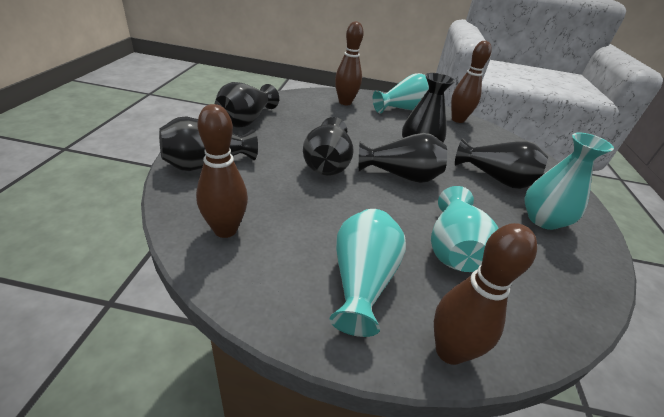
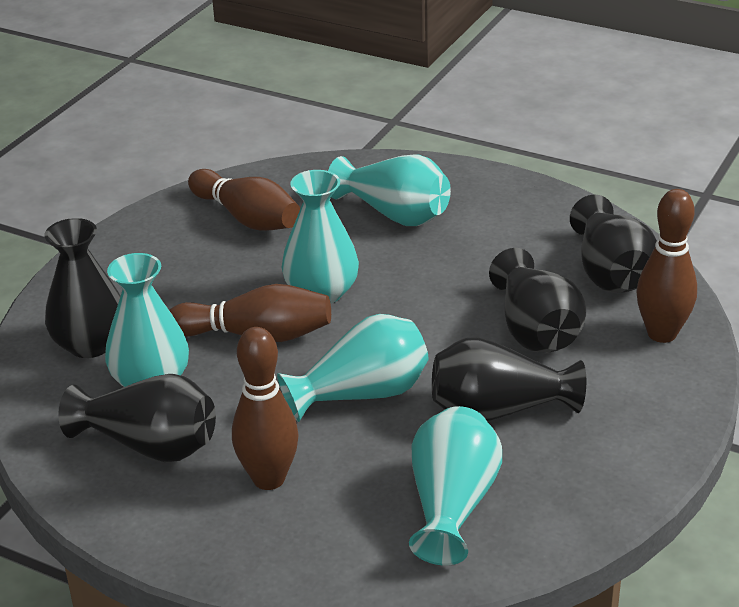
black vase: [159,116,258,171] [215,82,279,128] [303,117,354,176] [359,133,447,183] [402,73,455,142] [455,138,548,189] = 6 -> [45,218,120,358] [58,374,216,462] [432,337,586,421] [489,248,586,353] [570,194,657,293] = 5
turquoise vase: [329,209,406,337] [373,73,429,114] [431,186,499,272] [524,133,614,230] = 4 -> [105,253,189,387] [277,314,428,422] [282,170,359,304] [328,154,451,226] [409,406,502,565] = 5

